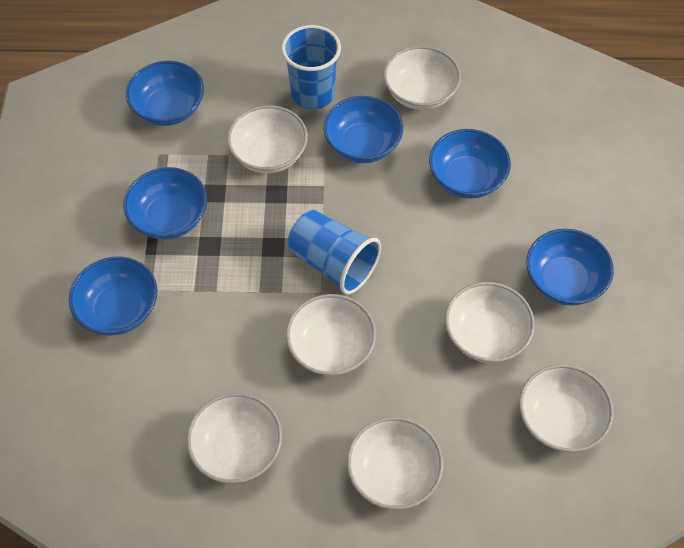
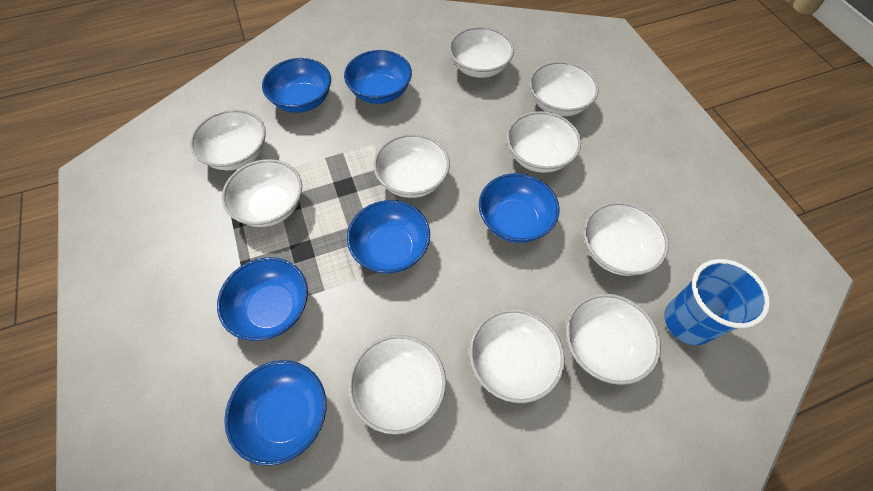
blue cup: [281,25,341,110] [288,210,381,295] = 2 -> [664,259,770,345] = 1
white bowl: [187,393,282,484] [227,105,308,173] [286,294,376,376] [347,417,443,510] [383,46,461,110] [445,282,535,363] [519,364,614,452] = 7 -> [190,109,266,170] [222,159,302,227] [348,335,446,435] [373,134,450,198] [449,27,514,78] [469,309,565,403] [507,111,581,173] [529,61,599,116] [566,294,661,385] [584,202,669,276] = 10

